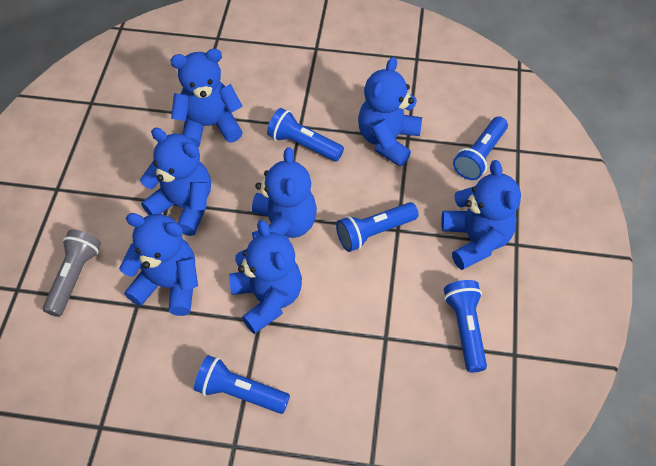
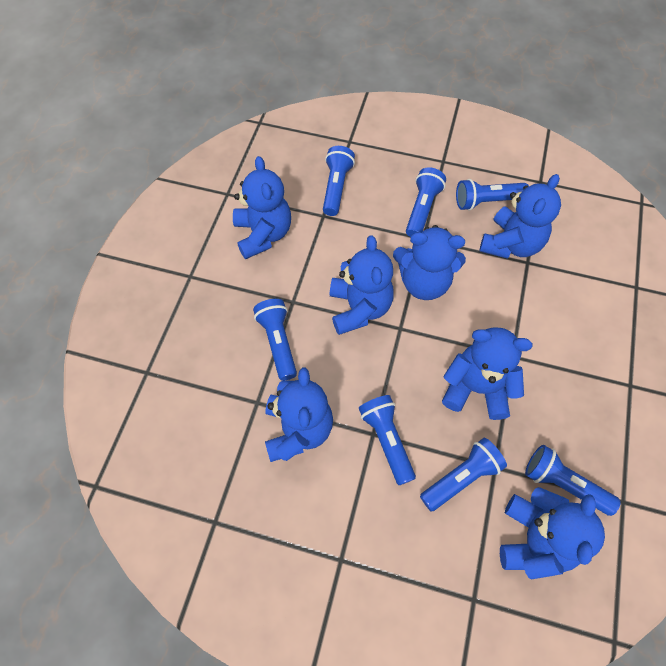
blue flashlight: [194,355,290,414] [267,108,344,162] [336,202,418,252] [444,280,487,373] [453,117,508,180] = 5 -> [253,299,297,381] [323,146,355,216] [359,395,416,485] [406,167,446,237] [420,438,507,511] [456,179,529,211] [525,445,621,516] = 7
grey flashlight: [43,230,101,317] = 1 -> none = 0

